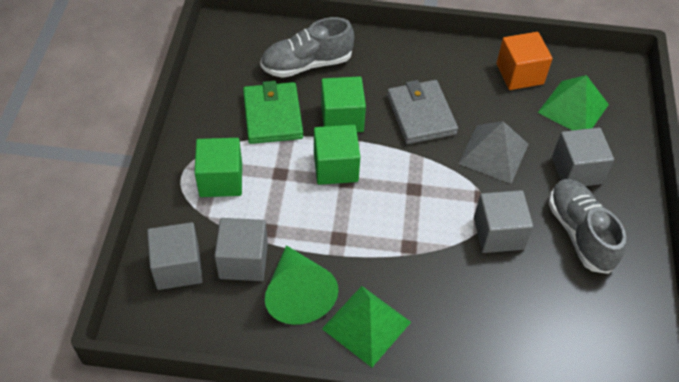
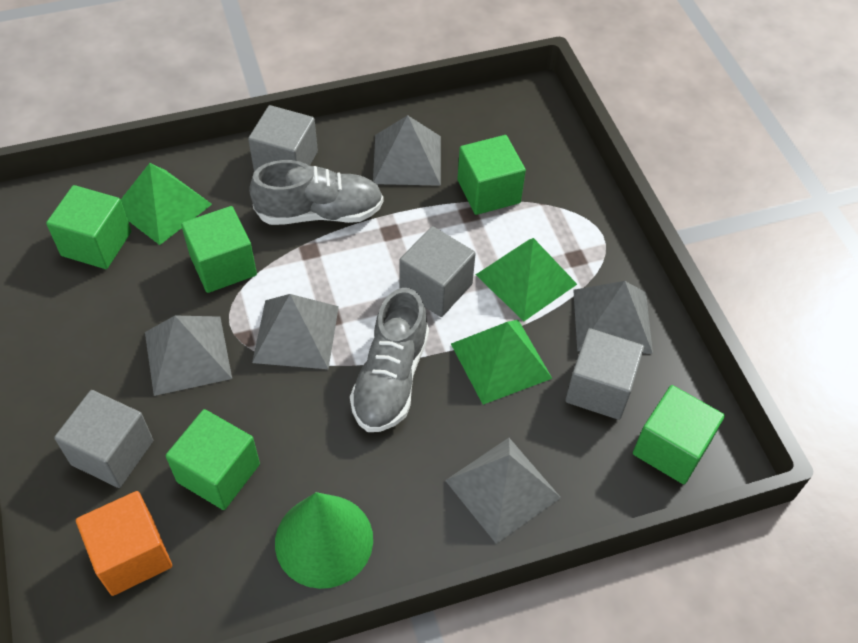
green cube: [195,138,242,197] [314,125,360,185] [321,76,366,132] = 3 -> [46,185,131,269] [166,409,260,510] [181,206,257,293] [457,135,526,215] [633,385,725,484] = 5
green pyramid: [322,286,411,367] [538,75,609,130] = 2 -> [121,163,212,245] [451,320,552,405] [476,238,577,321] = 3
green wallet: [243,81,303,144] = 1 -> none = 0
grey pyramid: [458,121,528,184] = 1 -> [145,315,232,396] [252,294,339,369] [373,115,441,186] [445,438,561,544] [573,281,653,354] = 5
grey wallet: [387,80,458,144] = 1 -> none = 0

